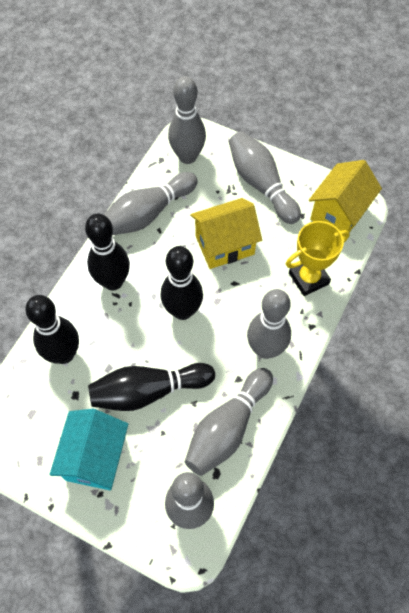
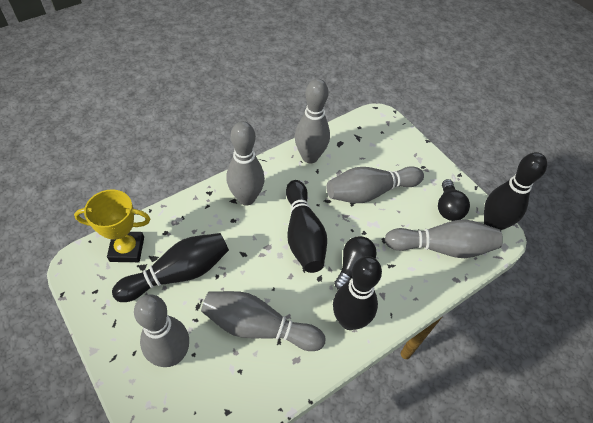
black light bulb: none = 0 -> [334,236,377,290] [438,179,470,221] = 2
turquoise house: [50,409,128,490] = 1 -> none = 0
yellow house: [190,198,262,269] [309,160,382,237] = 2 -> none = 0

